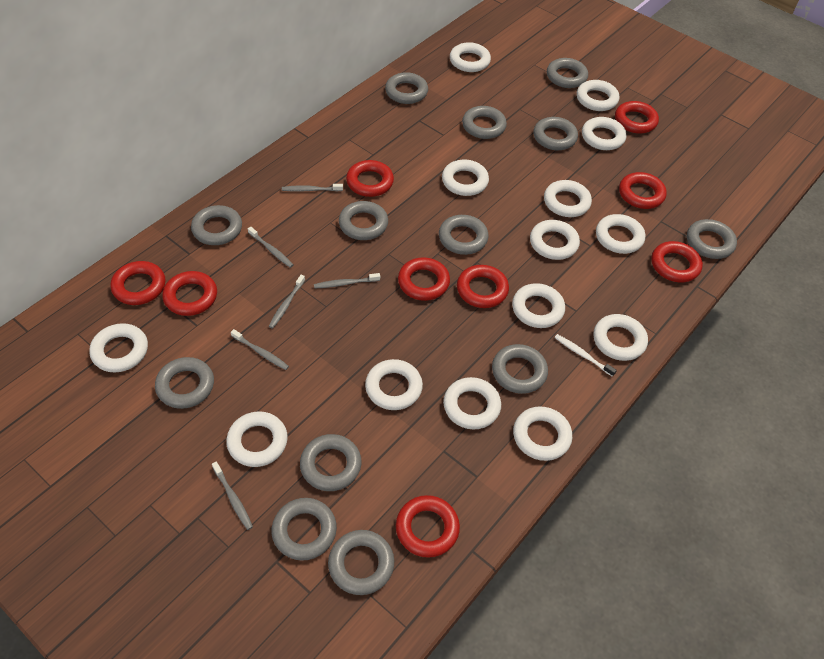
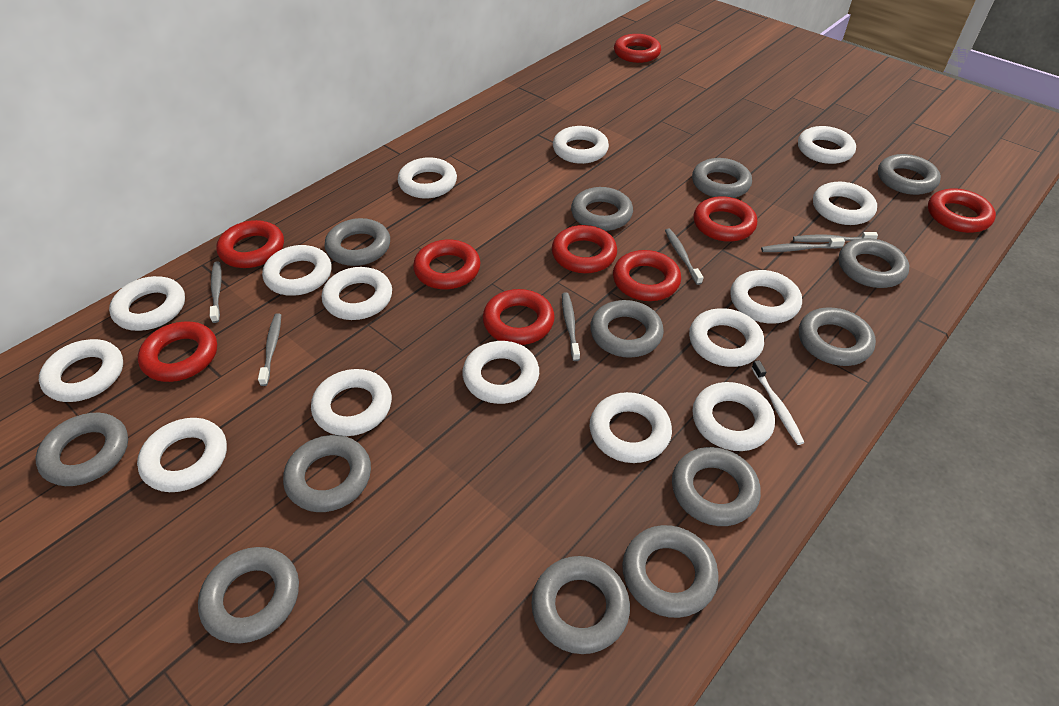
white ring: [89,323,148,372] [226,411,288,467] [365,359,423,410] [442,160,489,196] [443,377,501,429] [450,42,491,72] [512,283,565,328] [513,406,572,461] [530,220,580,260] [544,180,592,217] [577,80,619,111] [582,117,626,150] [593,314,648,361] [596,214,645,254] = 14 -> [39,339,123,402] [109,276,185,331] [137,418,227,492] [262,245,332,296] [311,369,392,436] [322,267,392,320] [398,157,457,199] [462,341,539,404] [553,126,609,164] [590,392,672,463] [689,308,764,367] [692,382,775,451] [730,270,802,324] [798,126,856,164] [813,182,877,225] = 15

